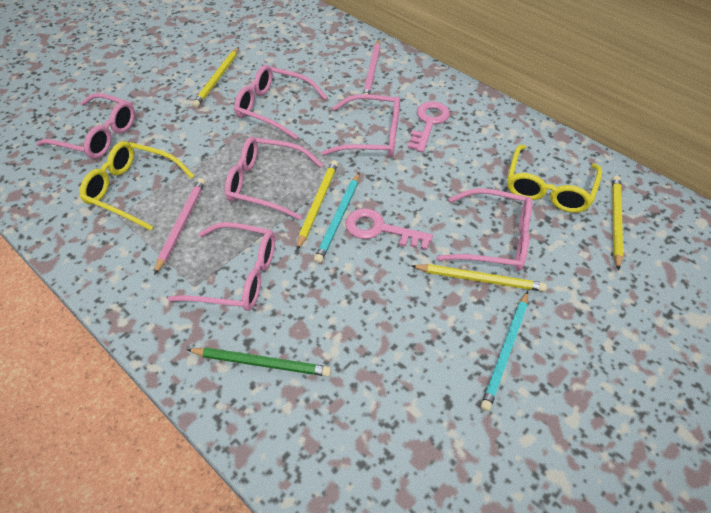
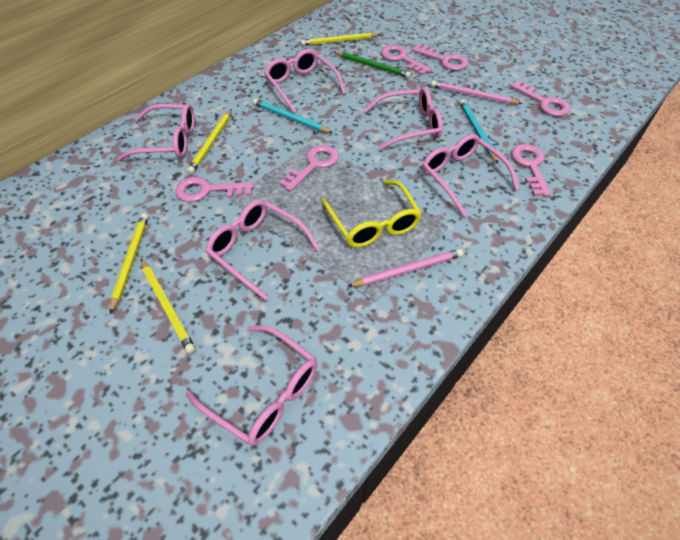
pink key: [345,208,433,250] [408,101,450,152] = 2 -> [175,177,254,202] [279,145,339,192] [381,45,432,75] [412,44,468,70] [510,80,570,116] [511,144,551,197] = 6
yellow glasses: [80,141,194,231] [507,145,602,213] = 2 -> [321,180,422,248] = 1

